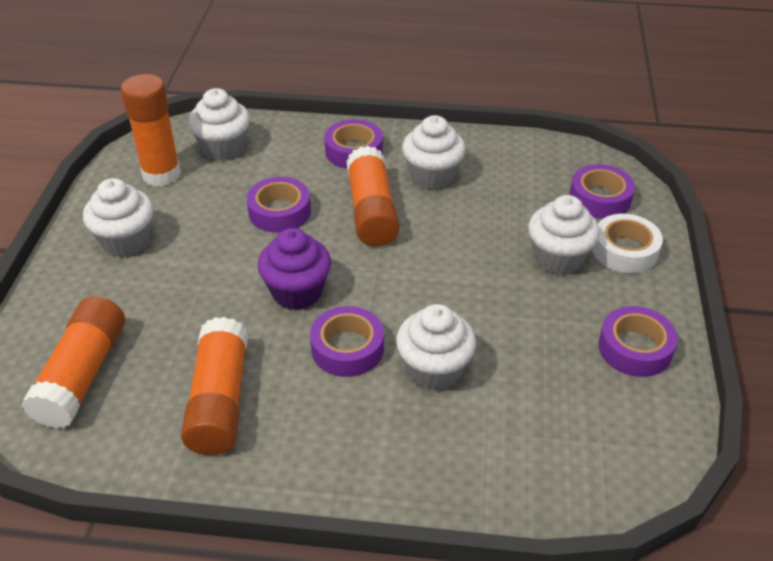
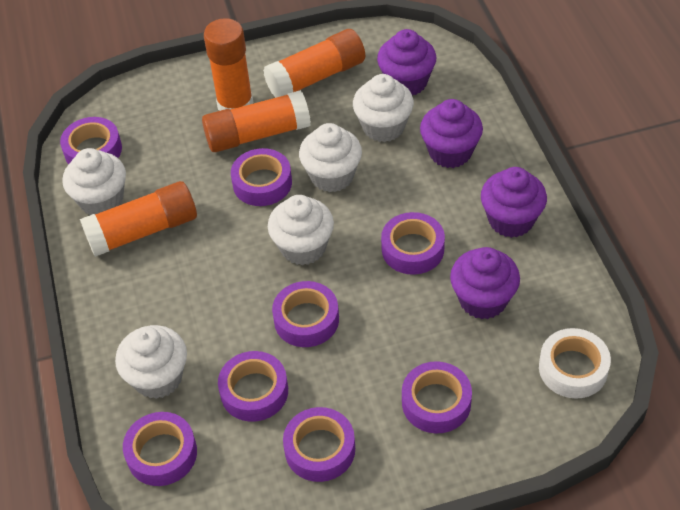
purple cupcake: [258,228,331,310] = 1 -> [377,29,437,95] [420,99,483,168] [450,247,520,319] [481,167,547,238] = 4
purple tape: [246,177,311,233] [310,306,384,377] [324,119,383,169] [569,164,635,219] [599,306,678,377] = 5 -> [60,117,122,164] [123,412,197,486] [218,351,288,422] [231,148,292,206] [272,281,339,347] [283,407,355,482] [381,212,445,275] [402,361,472,433] = 8

